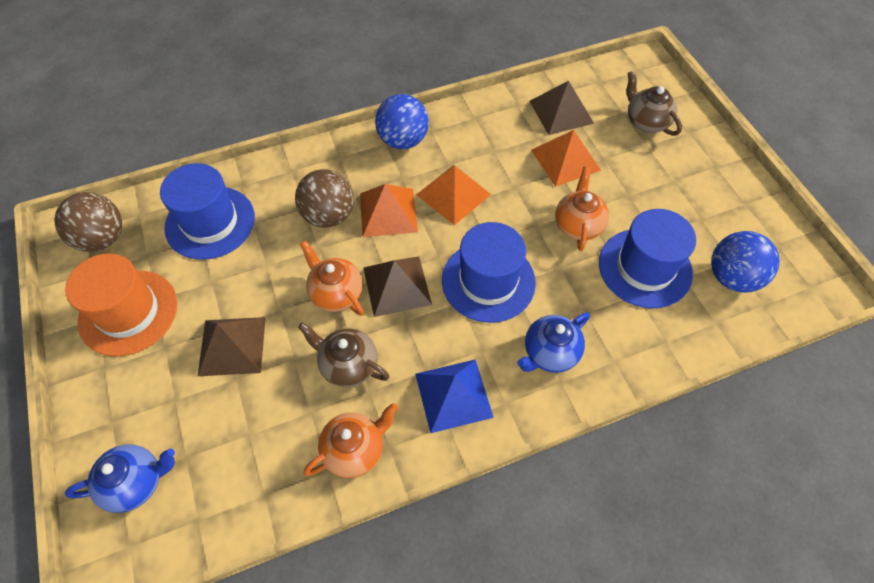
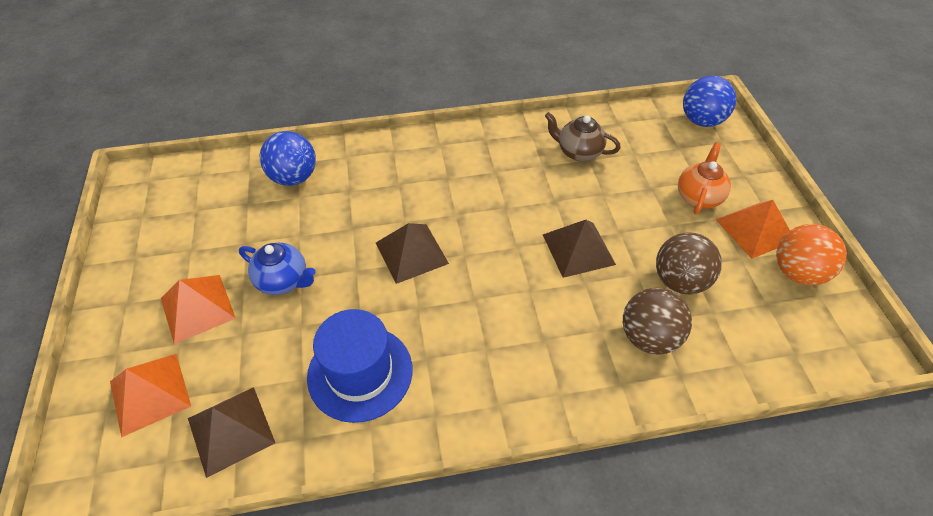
blue hat: [160,163,255,260] [442,222,536,323] [599,209,696,308] = 3 -> [307,309,413,423] = 1
blue pyramid: [415,359,494,433] = 1 -> none = 0
blue teapot: [65,445,175,513] [517,312,590,373] = 2 -> [239,243,316,295] = 1
brown teapot: [298,322,389,387] [627,71,682,136] = 2 -> [545,112,621,161] = 1
orange ball: none = 0 -> [776,224,847,285] = 1
orange hat: [65,253,177,356] = 1 -> none = 0
orange teapot: [300,240,364,316] [304,403,398,478] [555,167,609,251] = 3 -> [678,142,731,215] = 1

